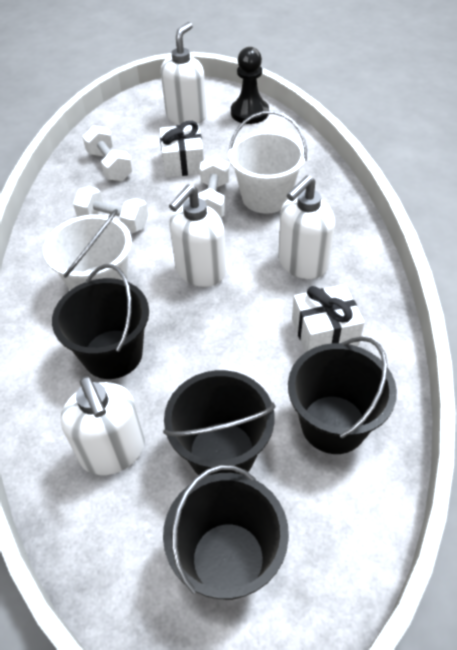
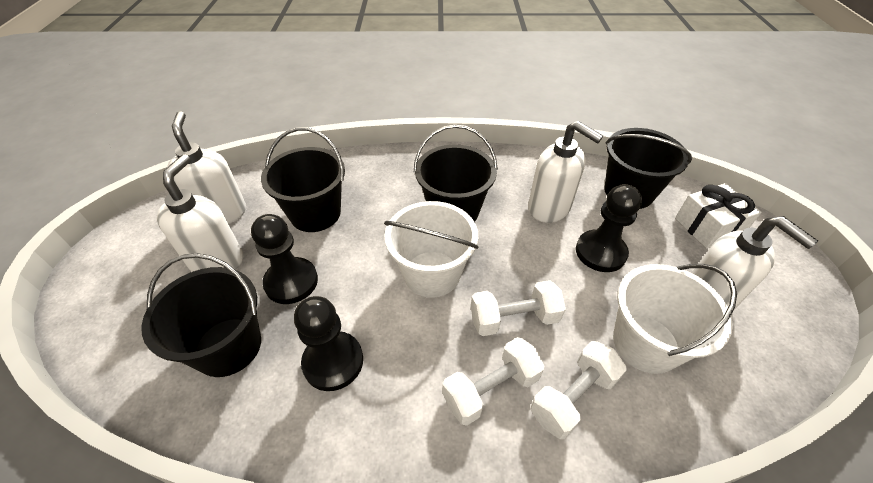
black pawn: [231,47,269,124] = 1 -> [251,214,318,304] [294,296,363,391] [576,184,642,272] = 3
white gift: [160,121,204,177] [292,284,364,352] = 2 -> [675,183,762,249] = 1

